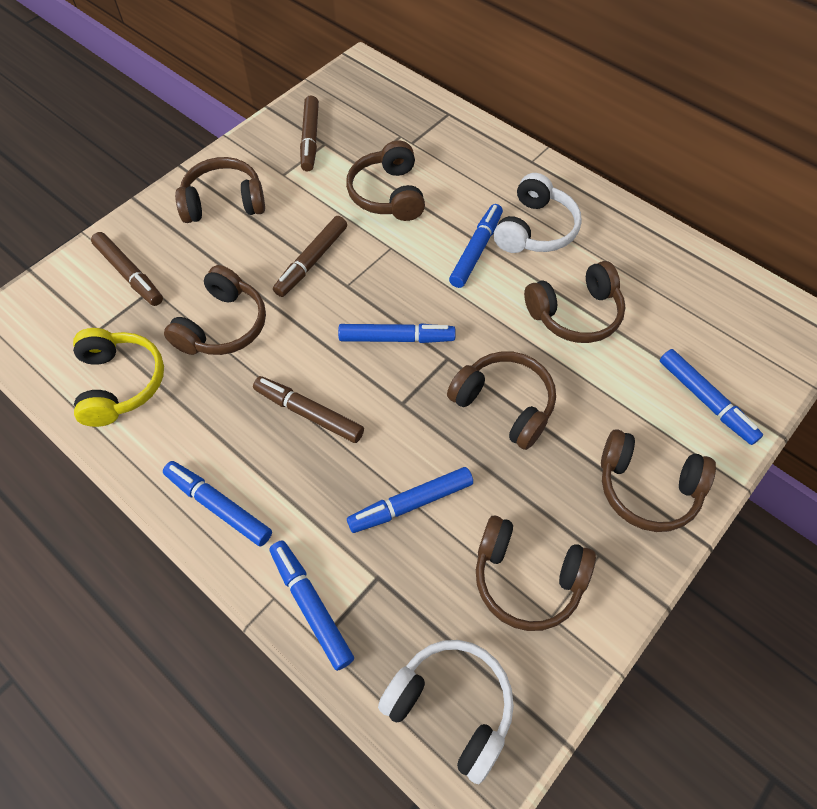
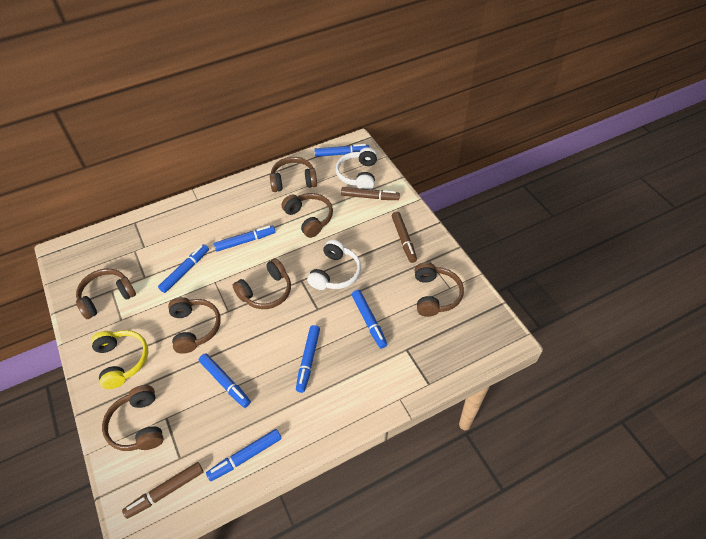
blue marker: [163,461,272,547] [269,540,354,671] [338,323,456,343] [347,467,473,533] [449,204,503,288] [660,349,763,445] = 6 -> [158,244,209,293] [199,353,251,408] [206,429,282,481] [214,225,276,252] [296,325,320,393] [314,144,369,157] [352,290,387,348] = 7
brown marker: [91,232,163,306] [253,376,364,443] [273,216,347,297] [300,95,319,171] = 4 -> [122,462,203,519] [341,187,400,200] [392,212,417,263] = 3

